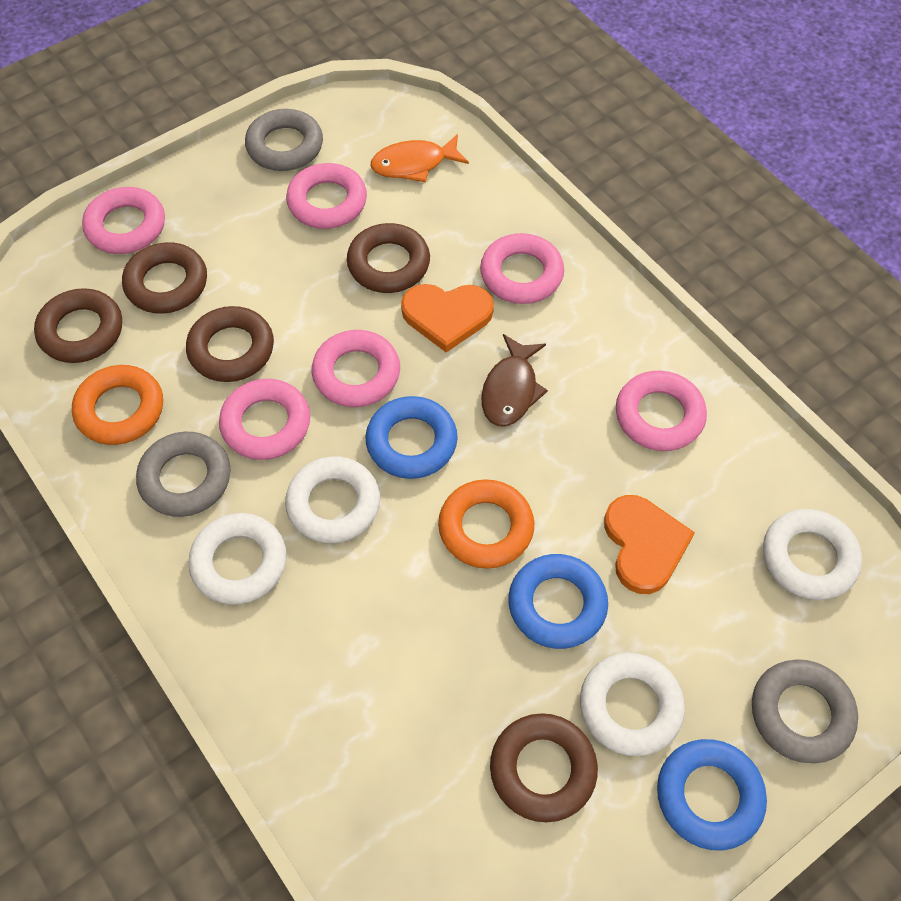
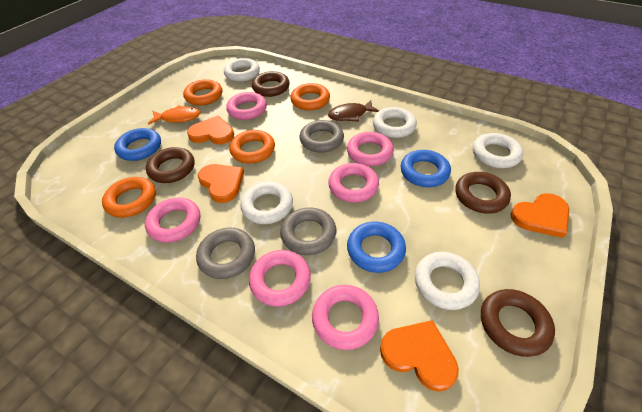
brown ring: [34,288,122,363] [122,242,207,314] [186,306,274,382] [347,223,430,293] [490,713,598,822] = 5 -> [146,147,194,183] [252,71,290,97] [455,172,511,214] [481,289,555,357] = 4
orange heart: [401,284,494,352] [604,495,695,594] = 2 -> [187,116,234,144] [198,164,244,203] [380,320,459,392] [510,193,569,238] = 4
orange ring: [72,365,163,445] [438,479,534,569] = 2 -> [102,177,156,218] [183,79,222,106] [229,130,275,163] [290,83,330,110] = 4
white ring: [188,513,287,605] [285,456,380,543] [580,653,685,756] [763,509,862,600] = 4 -> [224,58,260,82] [241,182,293,224] [373,107,417,138] [415,252,480,310] [473,133,523,168] = 5

